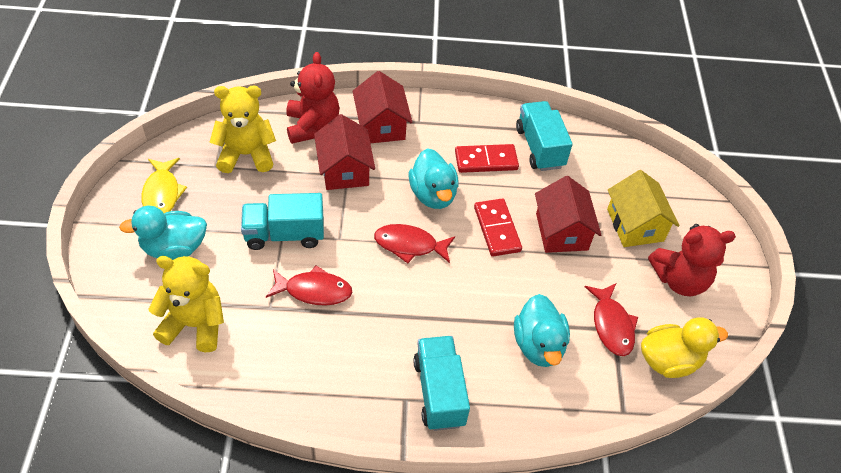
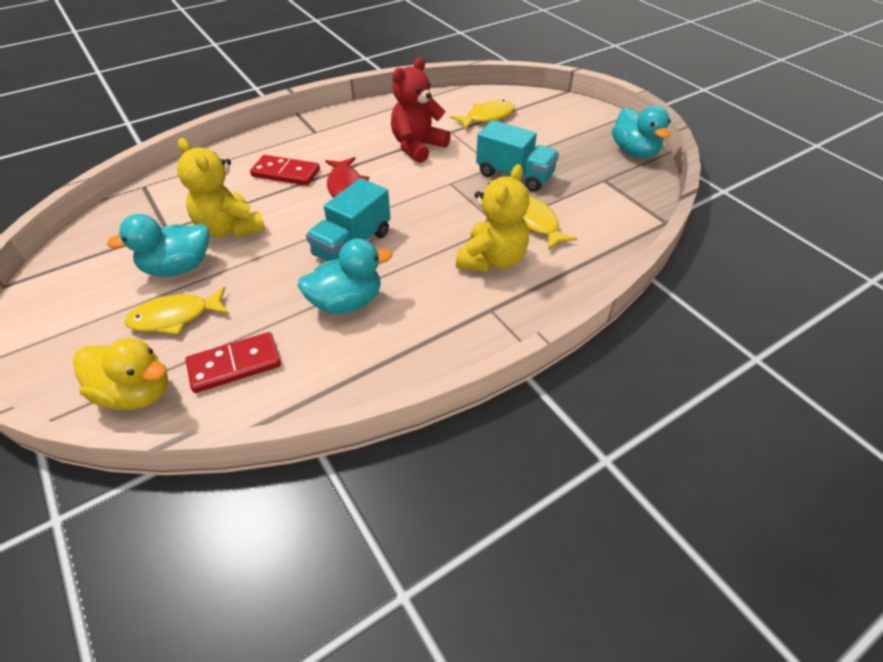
red fish: [266,266,352,306] [374,224,455,263] [585,283,638,356] = 3 -> [325,157,370,198] = 1
red house: [314,114,375,190] [353,71,412,143] [535,176,601,253] = 3 -> none = 0
red teddy bear: [286,52,340,144] [648,224,736,296] = 2 -> [391,57,451,163] = 1
turquoise truck: [241,193,324,250] [413,336,470,431] [516,101,573,171] = 3 -> [306,178,391,261] [476,120,559,192] = 2
yellow fish: [141,158,187,213] = 1 -> [125,286,229,335] [450,100,515,130] [523,196,578,251] = 3
yellow house: [607,170,679,247] = 1 -> none = 0

